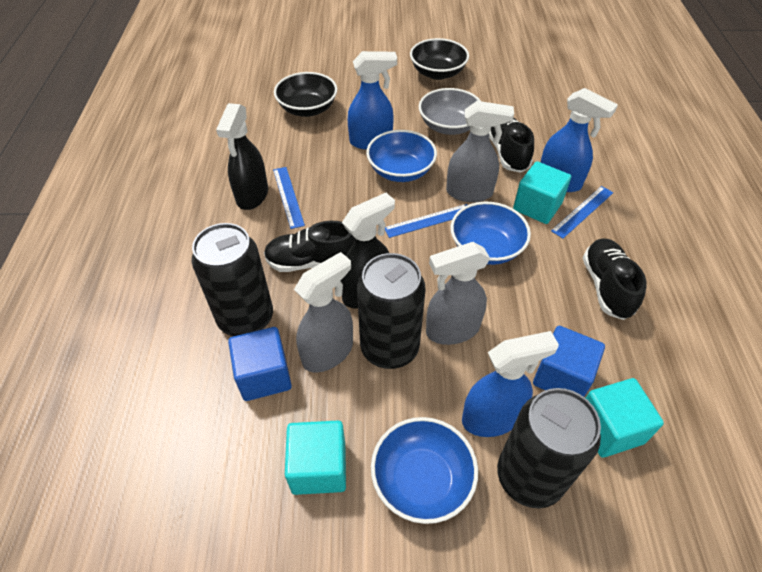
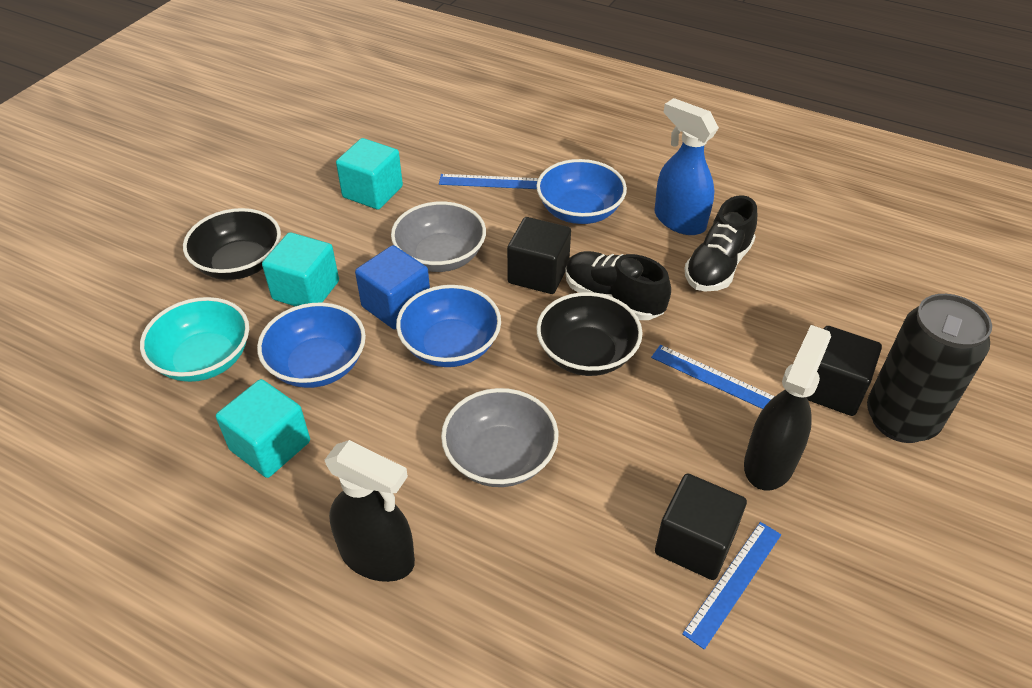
black can: [192,223,273,336] [357,253,426,369] [497,388,601,508] = 3 -> [867,294,992,443] = 1
black cube: none = 0 -> [507,217,571,294] [655,473,747,580] [807,326,882,416] = 3
black shoe: [264,221,354,272] [489,118,534,173] [583,238,647,320] = 3 -> [565,251,671,320] [684,195,757,291] = 2
blue cube: [228,327,292,401] [533,326,605,397] = 2 -> [355,245,430,330] = 1
blue spray bottle: [348,51,397,150] [462,331,559,437] [541,88,618,192] = 3 -> [654,98,719,235] = 1
grey bowl: [419,88,481,135] = 1 -> [391,201,486,272] [441,388,558,487] = 2
grey spray bottle: [294,252,353,373] [426,242,490,345] [446,101,514,202] = 3 -> none = 0
turquoise bowl: none = 0 -> [140,297,249,382] = 1

